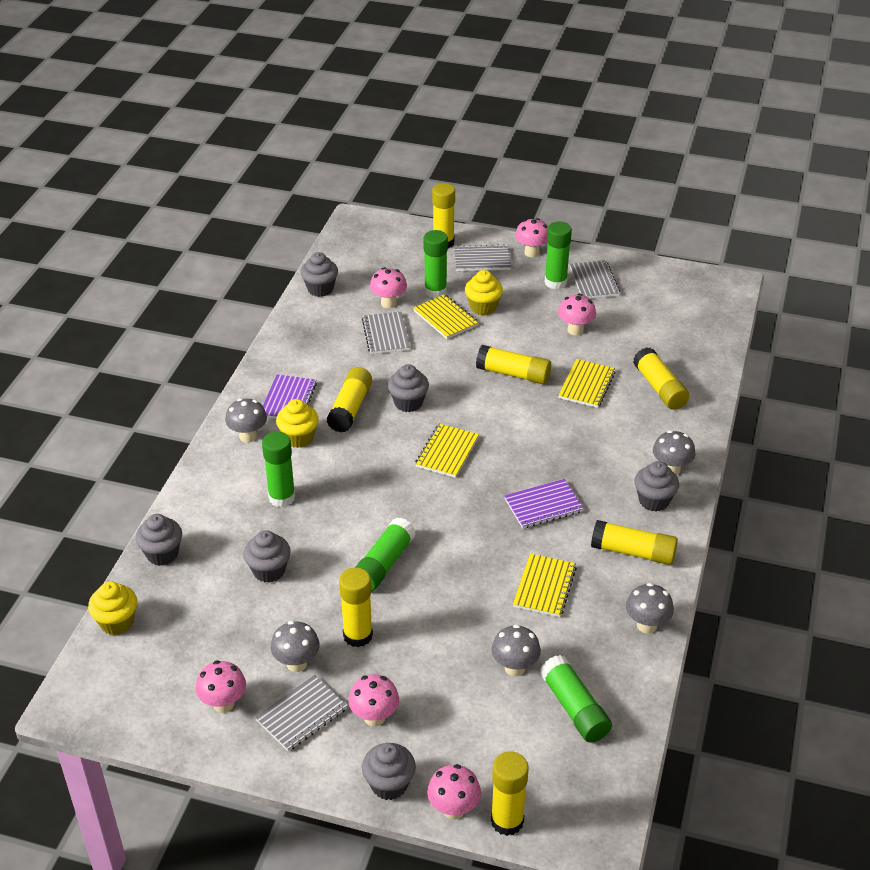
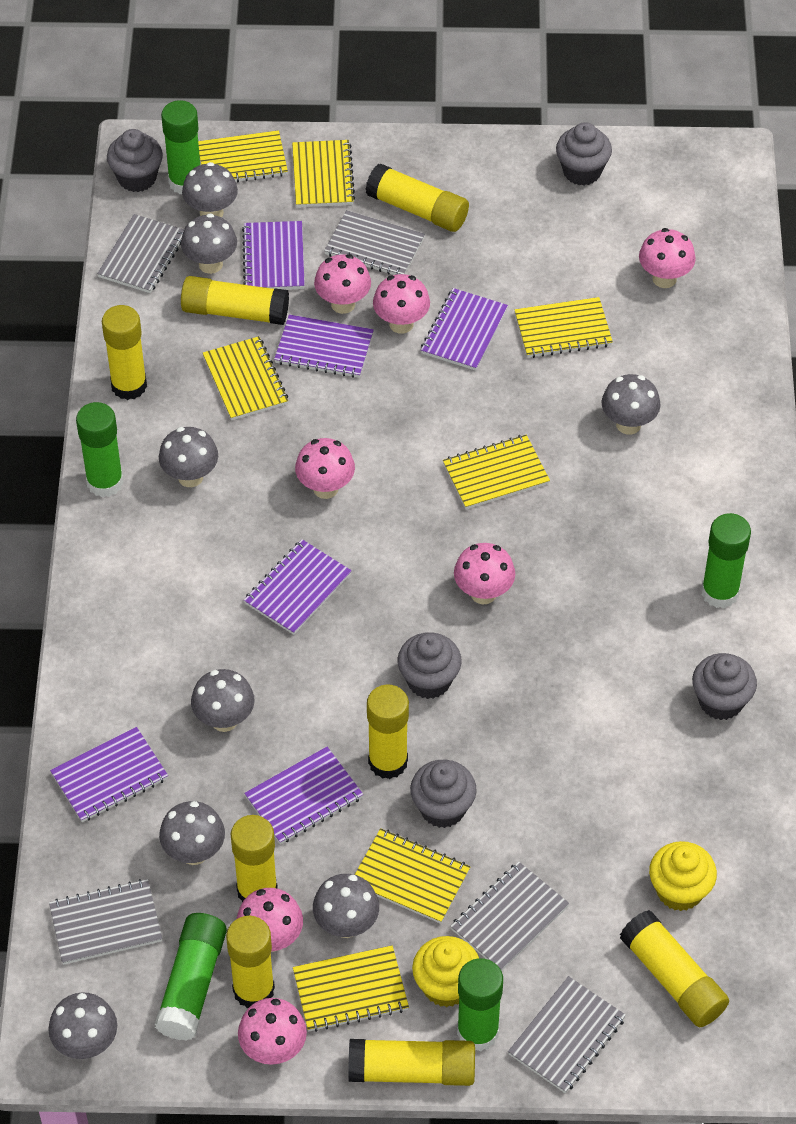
grey cupcake: [136,514,182,566] [244,530,291,583] [301,252,338,297] [362,743,416,800] [388,364,429,412] [635,461,679,512] = 6 -> [107,129,163,192] [397,632,462,699] [410,760,477,828] [556,122,612,185] [692,653,757,720] = 5
grey mushroom: [225,398,267,443] [271,621,320,672] [492,624,541,676] [626,583,674,634] [653,430,696,475] = 5 -> [48,992,117,1059] [159,427,218,487] [159,801,225,865] [181,213,237,274] [182,162,238,218] [191,669,255,732] [313,874,379,938] [602,374,661,435] = 8
grey notebook: [255,675,348,751] [362,312,410,354] [454,244,511,271] [570,260,620,299] = 4 -> [49,879,162,965] [97,214,184,293] [324,210,425,275] [450,861,570,971] [508,976,626,1093] = 5
pink mushroom: [196,660,246,713] [349,674,399,727] [370,267,407,308] [427,764,481,820] [515,218,548,257] [558,294,596,336] = 6 -> [236,888,303,952] [238,998,307,1065] [295,438,355,499] [314,254,371,314] [373,274,430,334] [454,543,515,605] [639,228,696,288] = 7
purple notebook: [263,374,317,419] [504,479,584,529] = 2 -> [50,727,168,822] [242,221,305,290] [244,539,352,635] [244,747,363,844] [274,314,374,378] [421,288,508,371] = 6
yellow cupcake: [88,582,137,635] [276,399,319,448] [465,270,503,315] = 3 -> [412,936,479,1007] [649,841,717,911] = 2
yellow glue stick: [327,367,372,433] [339,567,373,647] [432,183,455,249] [476,345,551,384] [491,751,529,836] [591,520,678,565] [633,347,690,410] = 7 -> [102,305,147,400] [181,276,289,325] [226,916,275,1008] [231,815,278,902] [348,1039,475,1086] [366,164,469,232] [367,685,409,779] [620,910,729,1027] = 8
yellow notebook: [413,294,479,339] [415,424,479,478] [513,554,577,617] [558,359,616,408] = 4 -> [198,130,288,182] [203,336,288,421] [292,140,355,207] [293,946,409,1032] [355,828,470,924] [443,435,550,509] [515,297,613,358] = 7

